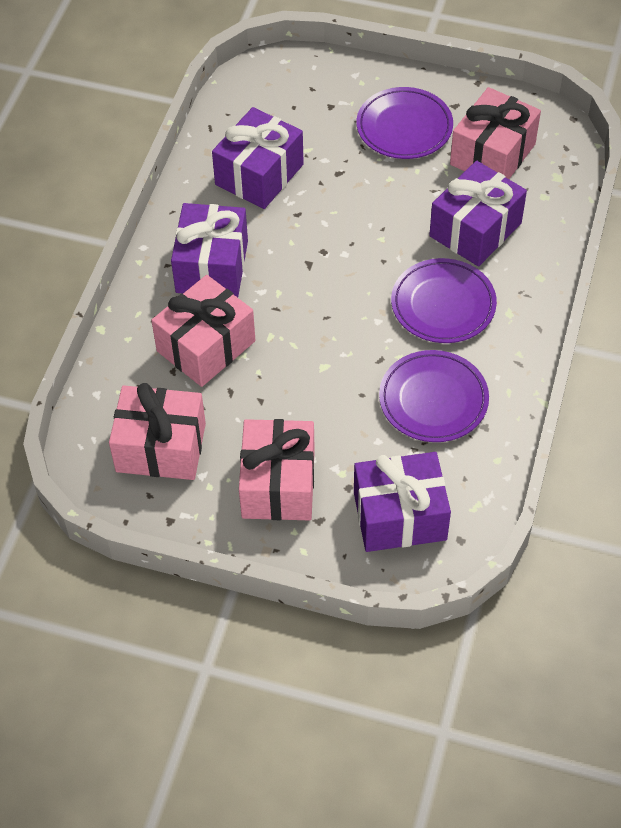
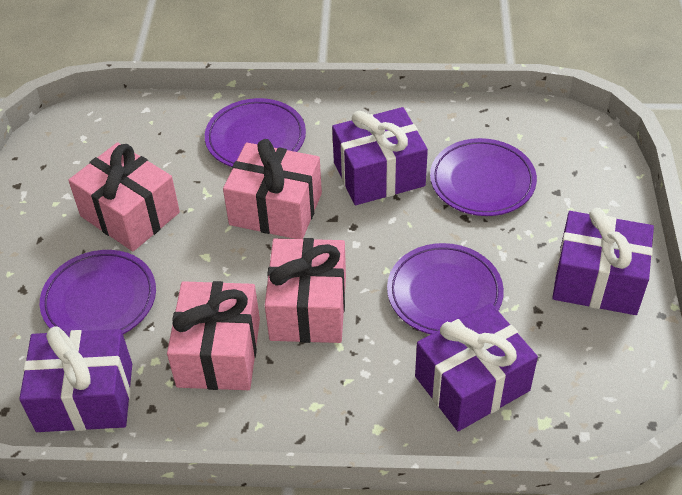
purple plate: [357,87,453,159] [379,350,489,442] [391,258,497,343] = 3 -> [40,250,156,334] [205,98,306,167] [387,243,504,334] [430,138,537,216] = 4

